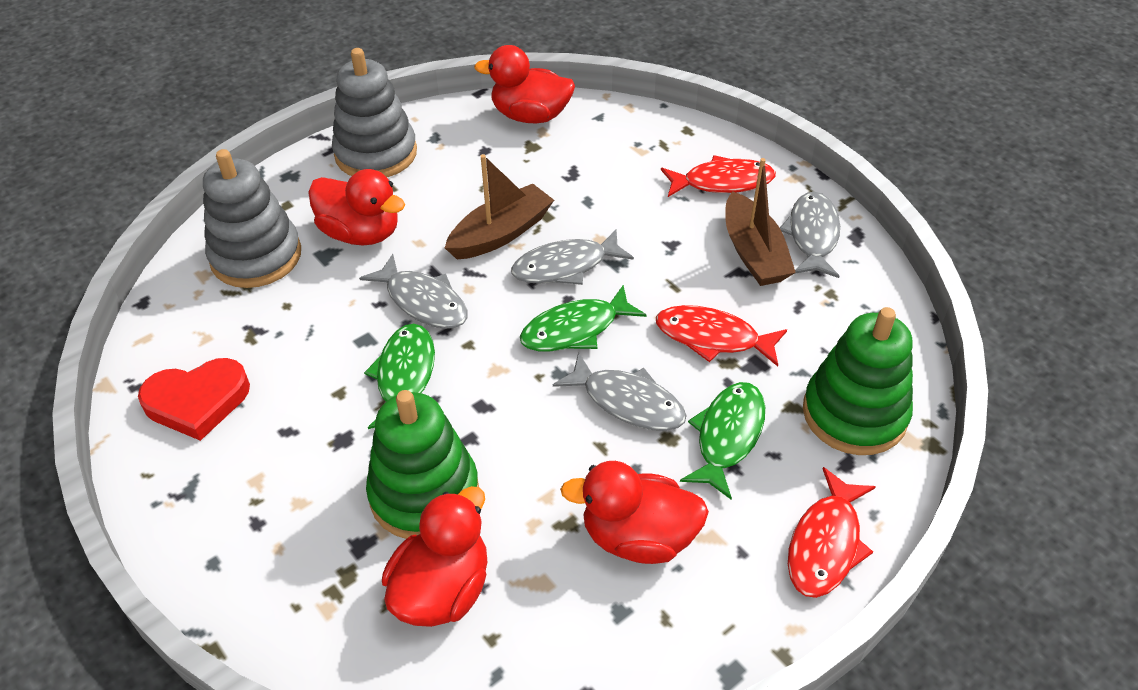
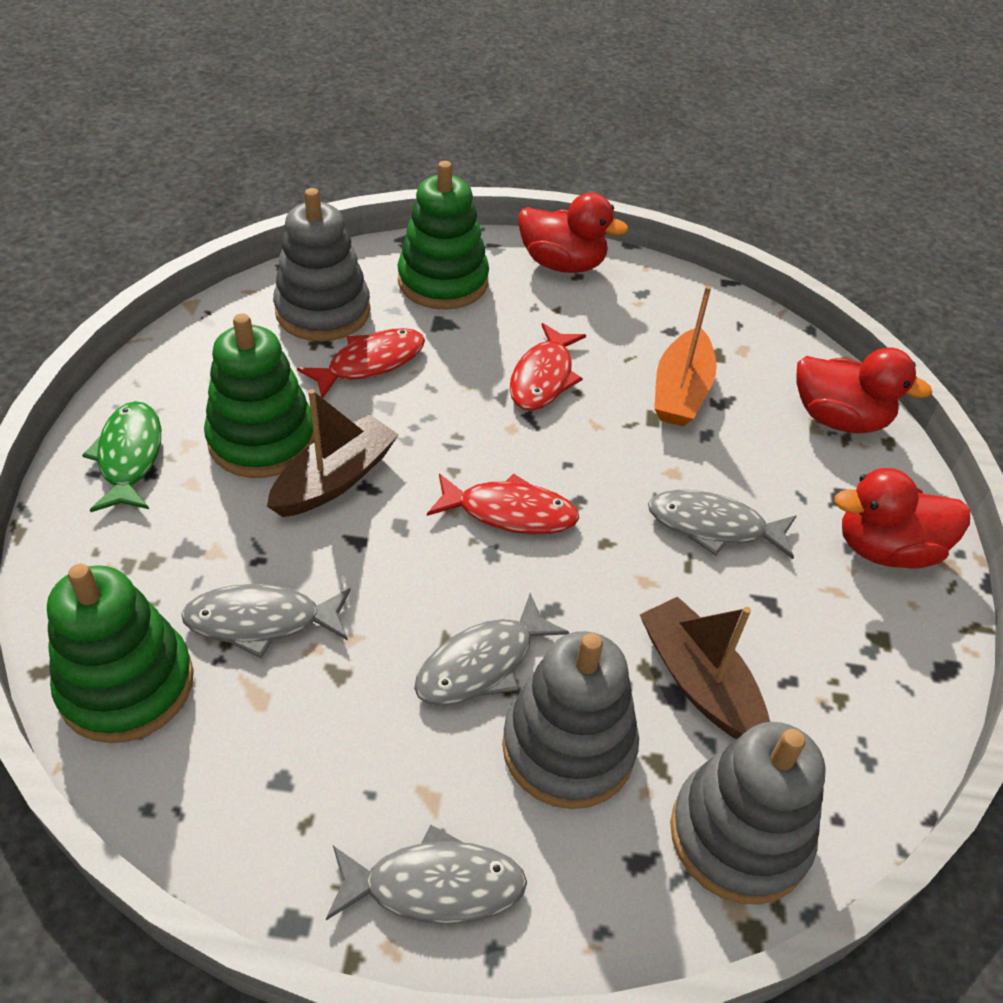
green fish: [364,324,435,429] [520,285,647,351] [680,382,765,500] = 3 -> [82,401,161,512] = 1
green stacking toy: [366,390,479,539] [803,307,913,455] = 2 -> [47,564,194,743] [204,313,314,478] [398,161,489,310] = 3
grey stacking toy: [203,149,301,288] [332,48,417,177] = 2 -> [273,188,371,341] [502,631,639,809] [670,722,826,905] = 3
orange boat: none = 0 -> [654,286,717,426] = 1
red duck: [308,169,405,245] [382,486,487,627] [474,45,575,123] [560,461,709,564] = 4 -> [518,193,628,273] [796,348,932,434] [834,468,970,569] = 3
red heart: [138,358,250,441] = 1 -> none = 0

